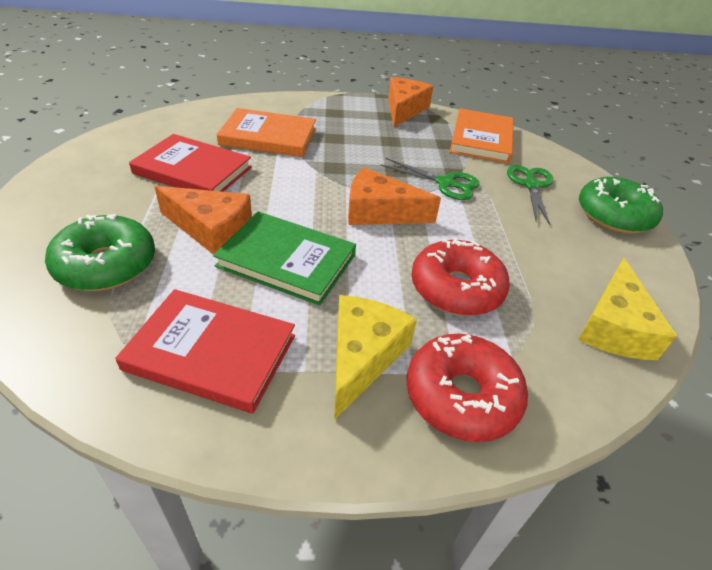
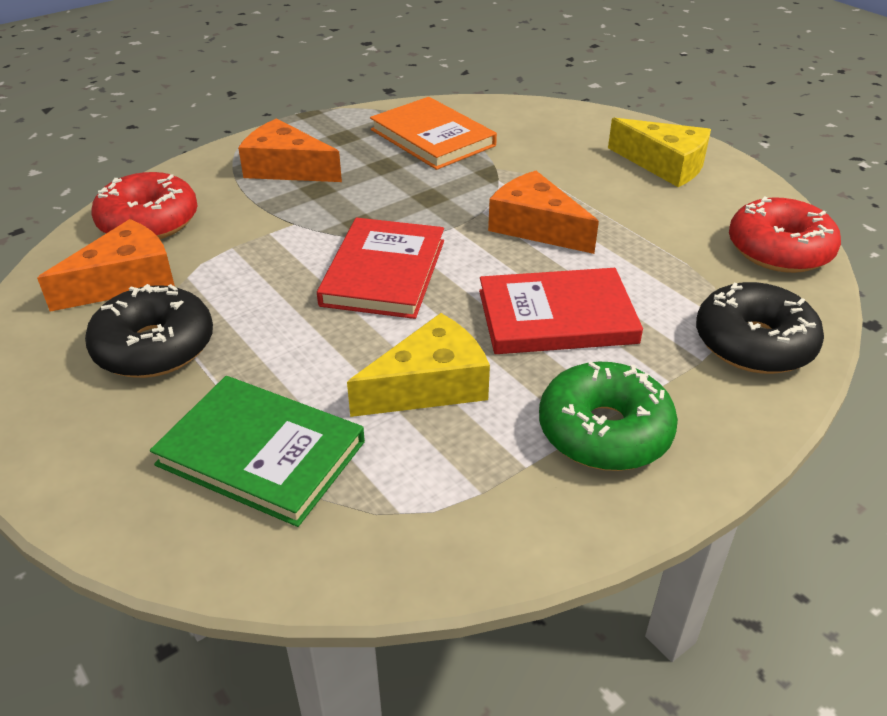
black donut: none = 0 -> [85,284,213,378] [696,282,824,374] = 2
green donut: [45,214,155,291] [579,177,663,234] = 2 -> [539,362,678,471] = 1
green scissors: [381,158,480,200] [507,165,553,225] = 2 -> none = 0
orange book: [217,108,316,157] [450,108,514,163] = 2 -> [370,97,497,170] = 1

